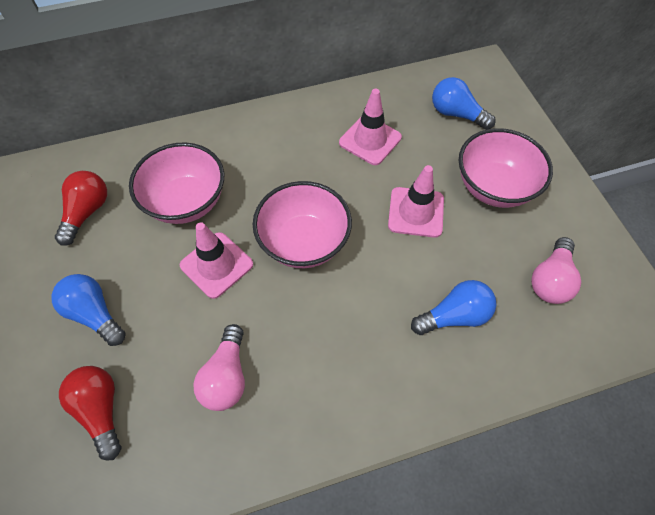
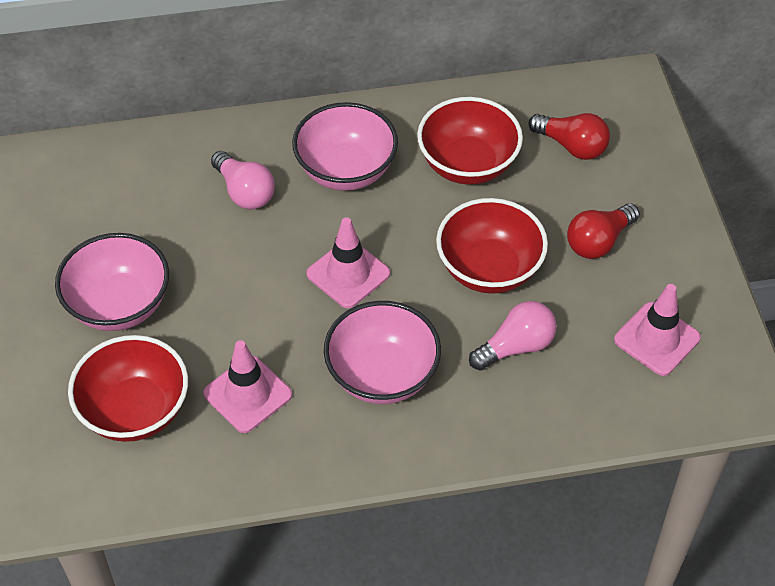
blue light bulb: [52,274,126,346] [411,280,496,335] [432,77,495,130] = 3 -> none = 0
red bowl: none = 0 -> [68,335,188,442] [417,97,523,185] [436,198,548,294] = 3

